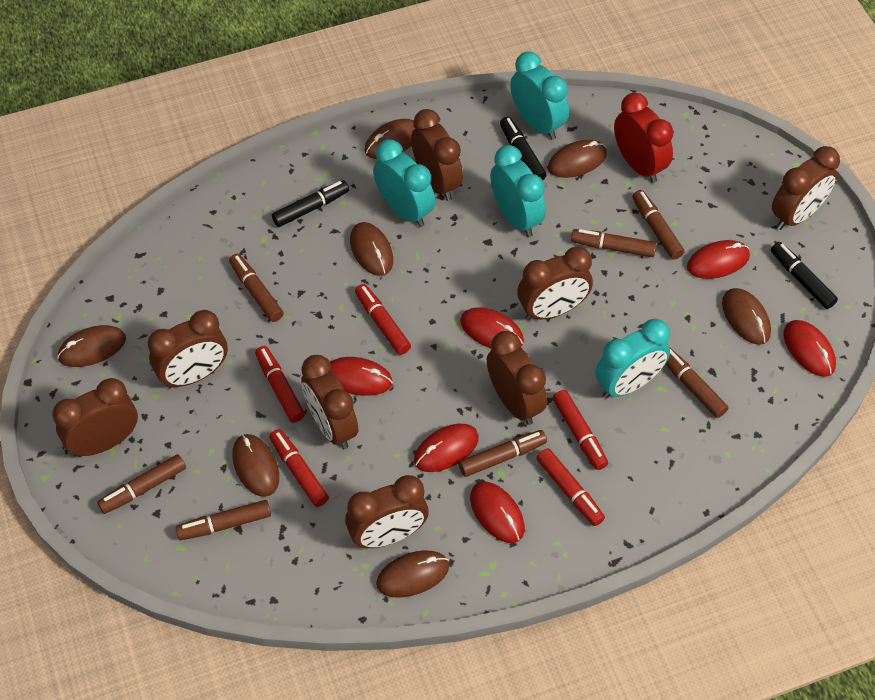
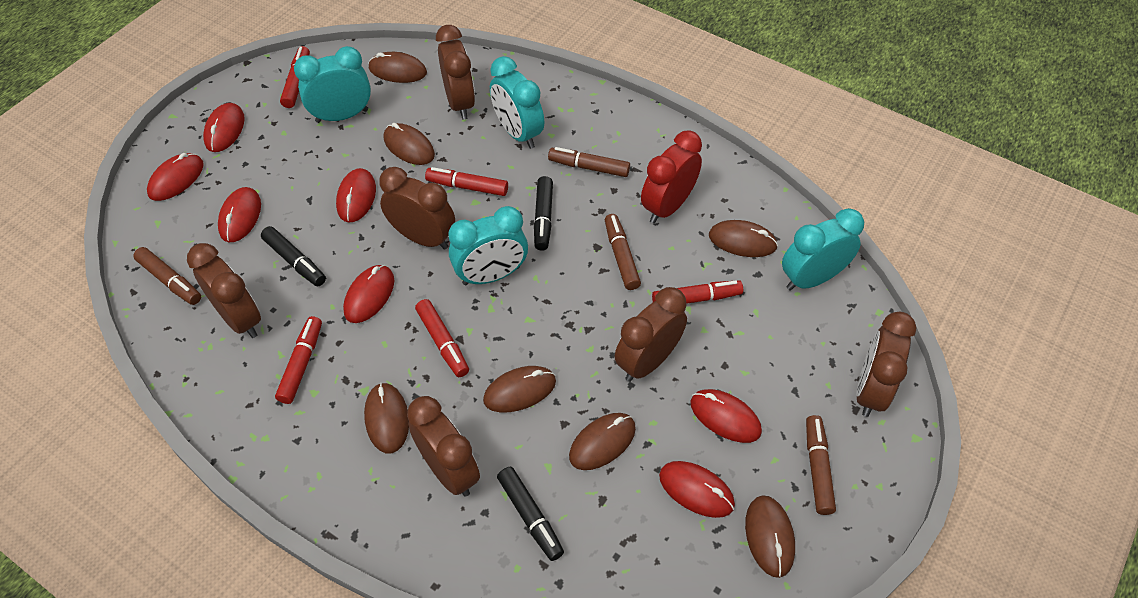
brown clock: [52,378,138,457] [148,310,228,388] [301,355,358,449] [345,475,429,548] [411,109,463,201] [487,331,547,425] [517,246,593,320] [772,146,840,230] = 8 -> [187,243,261,338] [379,167,455,250] [407,396,480,497] [436,25,475,120] [615,287,687,382] [856,312,917,417] = 6
brown marker: [97,454,186,514] [176,500,271,540] [229,254,283,322] [459,430,547,477] [571,229,656,257] [632,190,684,260] [666,347,728,418] = 7 -> [133,247,201,305] [548,147,630,177] [605,214,641,290] [806,415,836,515] = 4
red mouse: [330,357,393,396] [414,424,479,472] [460,307,524,348] [470,481,525,543] [687,240,750,279] [784,320,836,377] = 6 -> [147,153,204,201] [203,103,245,152] [218,187,261,242] [336,168,376,222] [343,265,394,323] [659,461,735,518] [690,389,762,443] = 7

